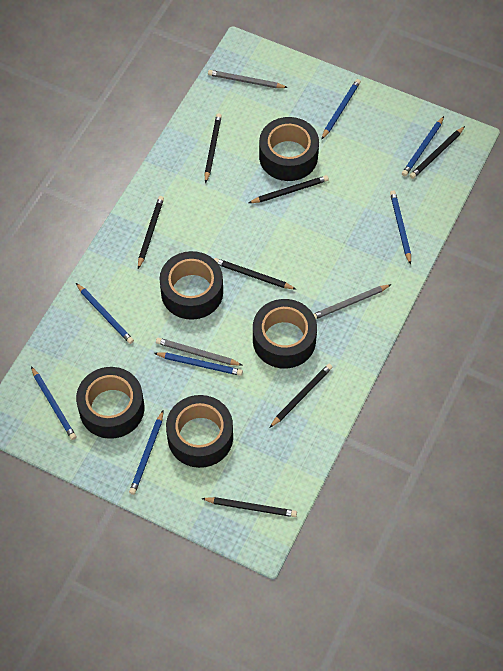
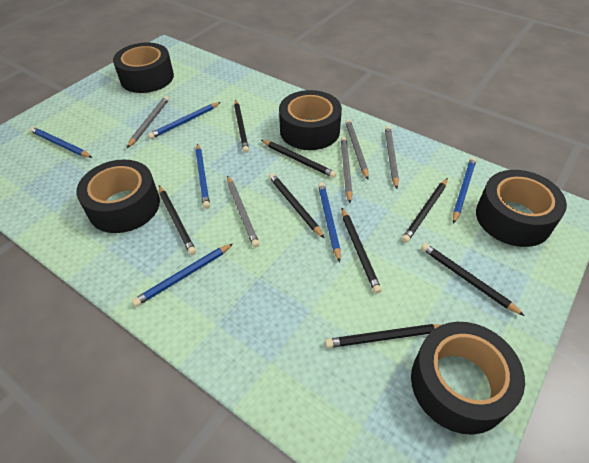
black pencil: [138,196,164,269] [201,497,297,517] [205,113,222,183] [214,258,296,289] [249,175,329,203] [270,364,333,428] [410,126,465,179] = 7 -> [159,185,196,255] [234,99,249,153] [261,140,336,178] [269,173,324,238] [325,324,440,348] [342,208,382,294] [402,178,448,243] [421,243,525,316] = 8
blue pencil: [31,366,76,440] [76,283,134,344] [129,411,163,495] [154,352,243,376] [321,79,361,140] [390,190,411,265] [402,116,444,176] = 7 -> [30,127,92,158] [132,244,233,307] [148,102,221,139] [195,143,210,209] [318,182,341,263] [453,157,476,224] = 6
grey pencil: [156,338,242,366] [208,70,288,88] [314,284,392,319] = 3 -> [127,96,169,148] [227,175,260,248] [341,137,353,203] [345,119,369,179] [385,126,399,189] = 5

